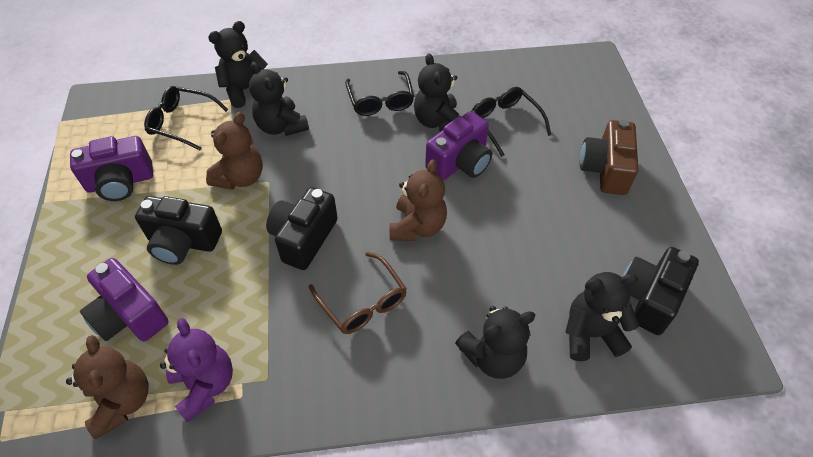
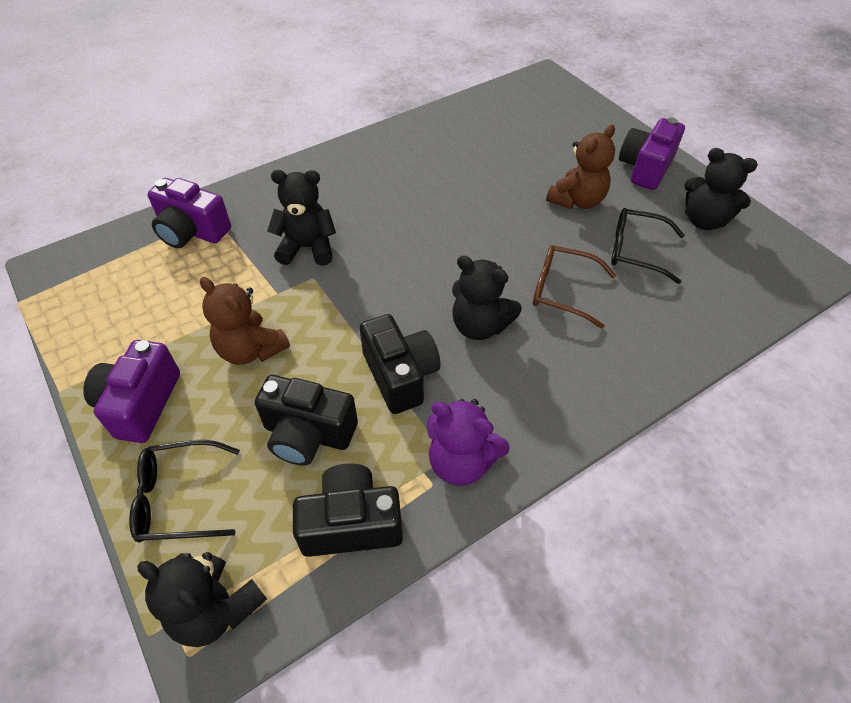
black glasses: [144,86,228,151] [345,71,414,116] [472,87,551,156] = 3 -> [129,440,240,543] [611,208,685,284] = 2
black teddy bear: [208,21,268,108] [249,62,309,136] [414,53,462,132] [455,306,535,379] [566,272,639,361] = 5 -> [137,552,267,647] [267,170,336,266] [452,256,522,340] [684,148,758,230] = 4
brown camera: [580,119,638,195] = 1 -> none = 0
brown teddy bear: [66,335,149,439] [206,112,263,190] [390,159,447,241] = 3 -> [200,277,290,365] [546,125,615,209] = 2

